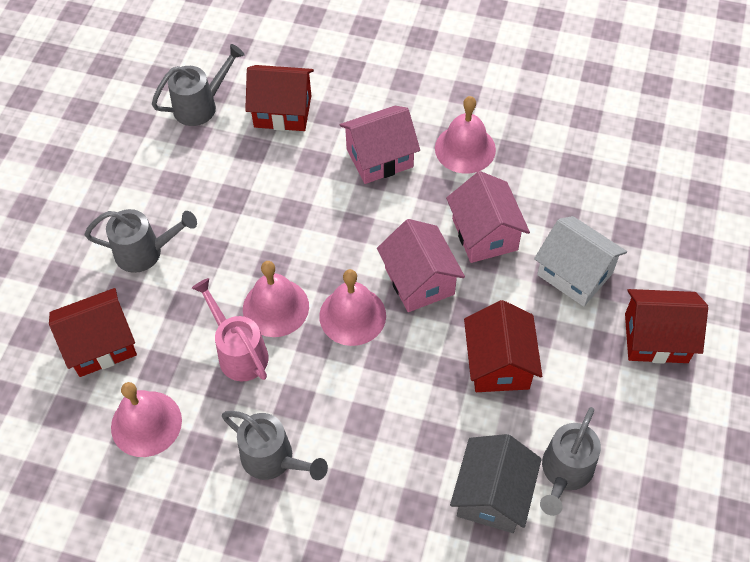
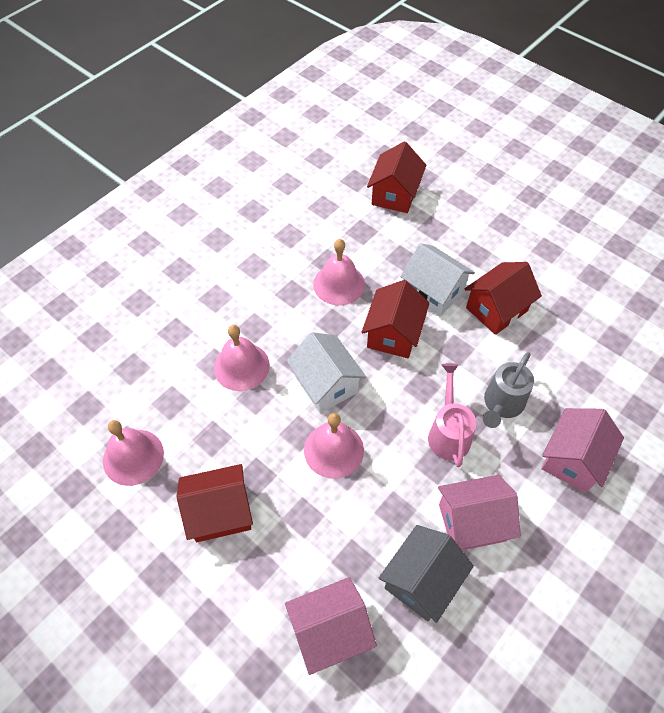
grey watering can: [85,209,197,273] [152,44,245,126] [222,411,328,480] [540,407,601,516] = 4 -> [483,352,534,428] = 1
white house: [534,216,627,306] = 1 -> [287,332,366,413] [400,243,475,317] = 2

